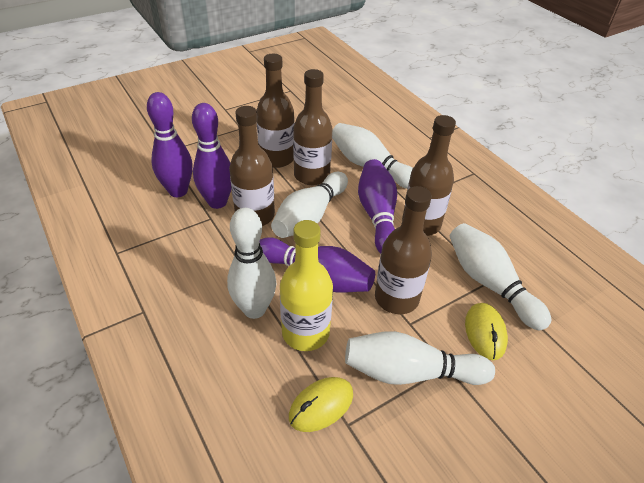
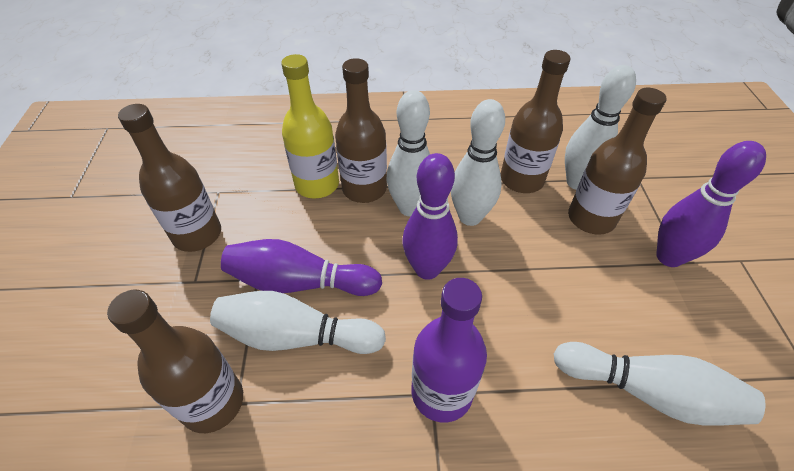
purple bottle: none = 0 -> [411,278,487,422] = 1
purple bowling pin: [147,92,193,197] [192,103,231,209] [260,237,375,293] [358,159,397,254] = 4 -> [221,239,382,296] [402,153,458,280] [656,141,766,267] = 3
yellow mouse: [289,377,353,432] [465,303,508,360] = 2 -> none = 0

